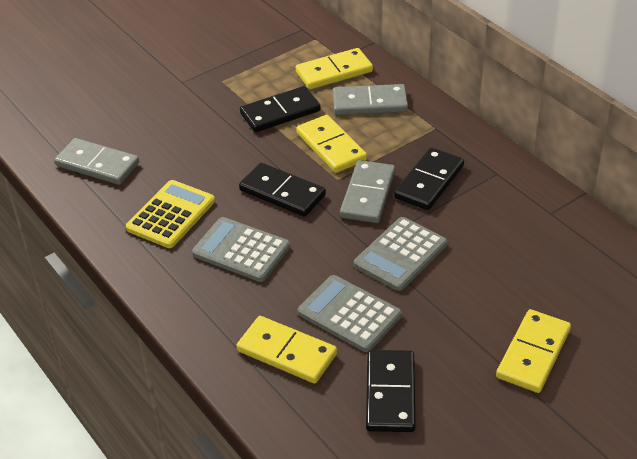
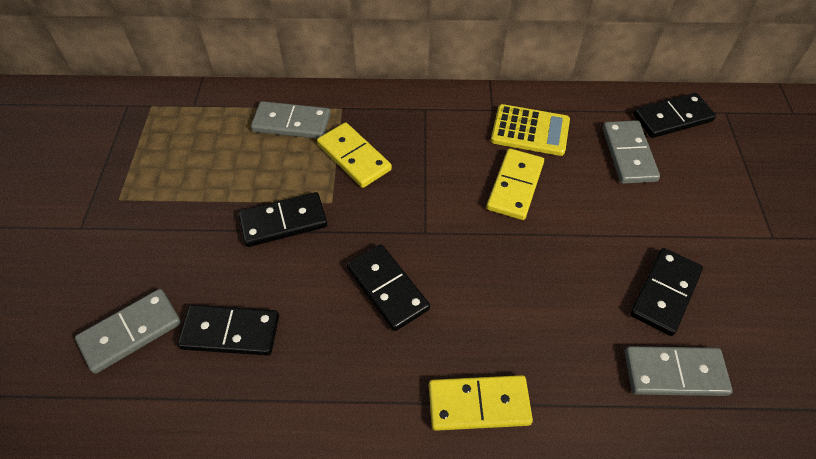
black domino: [239,163,326,217] [240,86,321,132] [366,350,416,432] [394,148,464,210] = 4 -> [178,305,279,356] [239,192,327,247] [347,244,430,331] [630,248,703,336] [633,93,716,138] = 5
grey calculator: [192,217,290,282] [298,275,402,352] [354,217,447,291] = 3 -> none = 0
grey domino: [54,138,139,185] [333,84,408,115] [340,160,395,223] = 3 -> [75,289,181,374] [251,101,331,139] [602,120,660,184] [624,346,733,396] = 4
yellow domino: [236,316,337,384] [296,48,373,89] [296,115,367,173] [496,309,571,393] = 4 -> [317,122,392,188] [429,375,533,431] [486,148,544,220] = 3

